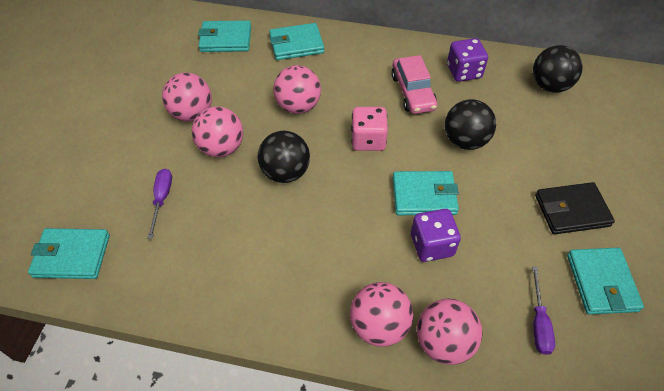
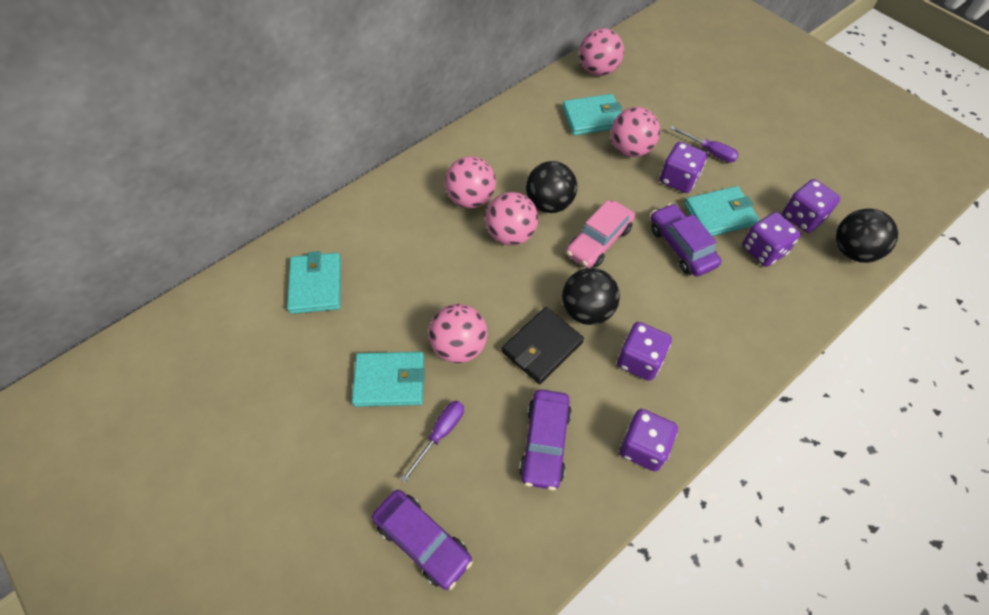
pink dice: [351,107,388,151] = 1 -> none = 0
purple car: none = 0 -> [372,490,473,590] [519,389,572,490] [650,203,721,277] = 3
purple dice: [411,209,461,262] [447,38,488,82] = 2 -> [617,322,672,381] [619,409,678,471] [660,142,707,193] [742,212,801,267] [783,179,840,233] = 5
turquoise wallet: [28,228,110,279] [198,20,251,52] [269,23,324,60] [393,171,459,215] [567,248,644,314] = 5 -> [287,251,341,314] [352,352,425,407] [562,94,622,136] [684,186,759,236] = 4

